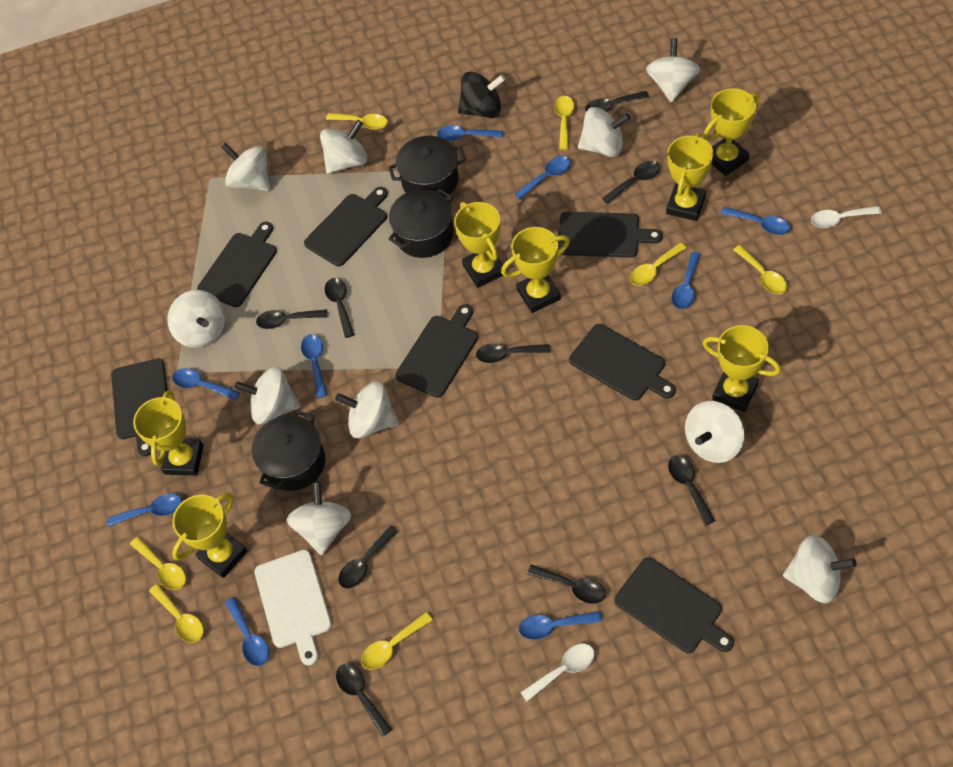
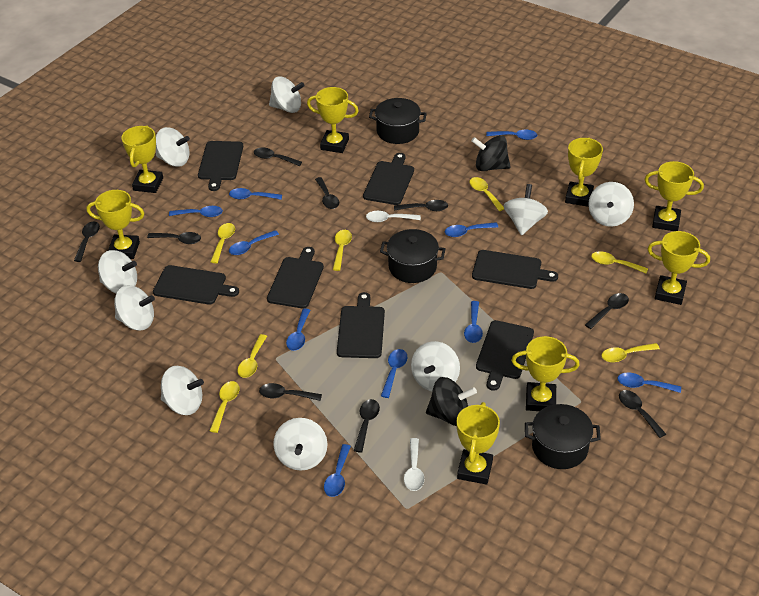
black spinning top: [458,72,505,118] = 1 -> [426,377,477,426] [472,135,511,171] = 2
blue spoon: [107,494,182,527] [172,368,240,401] [225,597,269,666] [301,334,327,398] [437,125,503,141] [514,156,571,200] [519,611,602,640] [672,252,701,309] [721,207,791,235] = 9 -> [169,206,223,217] [229,188,282,200] [229,230,279,255] [286,308,310,351] [324,444,351,497] [381,349,407,398] [445,222,498,237] [464,301,483,343] [486,130,537,140] [617,372,681,393] = 10
white cutting board: [254,549,332,666] = 1 -> none = 0
white spinning top: [167,290,225,348] [221,143,270,191] [235,366,301,424] [287,481,351,555] [320,120,368,174] [335,381,399,439] [578,107,631,157] [646,38,700,103] [685,401,745,463] [783,535,856,603] = 10 -> [98,250,137,293] [114,285,155,330] [156,127,190,167] [161,366,204,415] [269,76,305,113] [273,418,328,470] [411,341,460,391] [504,184,548,235] [588,182,634,227] = 9
yellow trophy: [133,390,203,476] [172,492,247,578] [454,202,504,288] [501,227,570,313] [666,133,713,221] [703,325,781,412] [704,88,760,176] = 7 -> [86,190,145,259] [122,125,163,193] [307,87,359,153] [456,402,500,485] [511,336,580,411] [565,137,603,207] [644,161,704,231] [648,231,710,305] = 8

